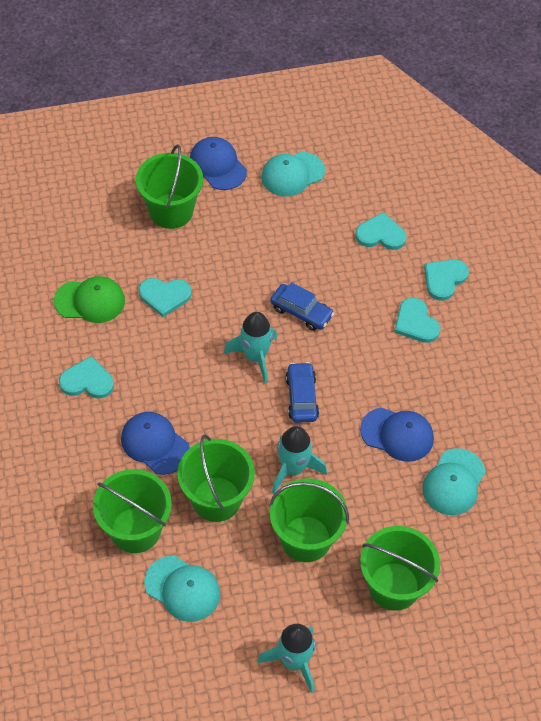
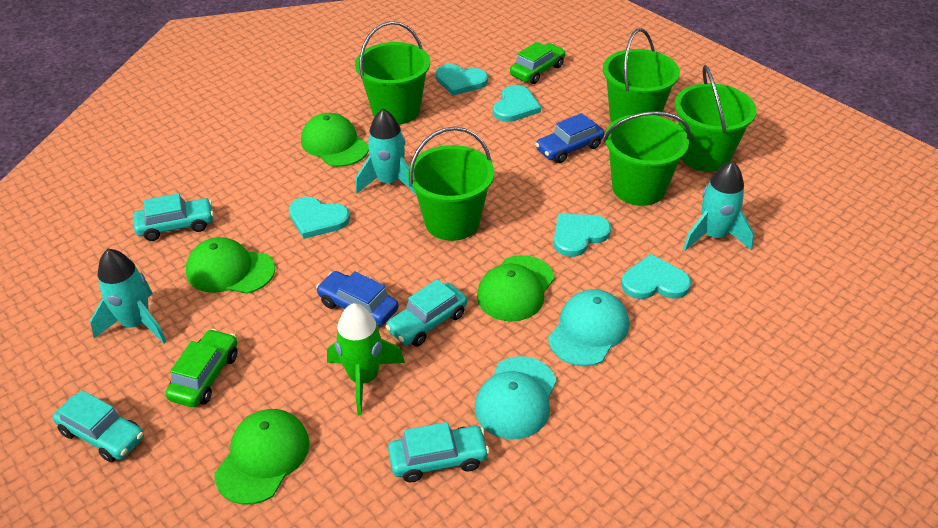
blue cap: [121,412,190,475] [190,137,247,190] [360,407,434,462] = 3 -> none = 0
green cap: [54,276,125,323] = 1 -> [186,237,275,294] [214,409,310,505] [301,113,369,167] [477,255,555,322] = 4
green car: none = 0 -> [165,329,238,407] [510,42,566,84] = 2
green rocket: none = 0 -> [327,303,405,415] = 1
turquoise cap: [144,556,220,622] [261,151,325,197] [423,448,486,515] = 3 -> [475,356,557,439] [548,289,629,366] = 2
turquoise car: none = 0 -> [53,390,144,462] [133,193,214,241] [385,279,467,347] [388,422,489,482] = 4

